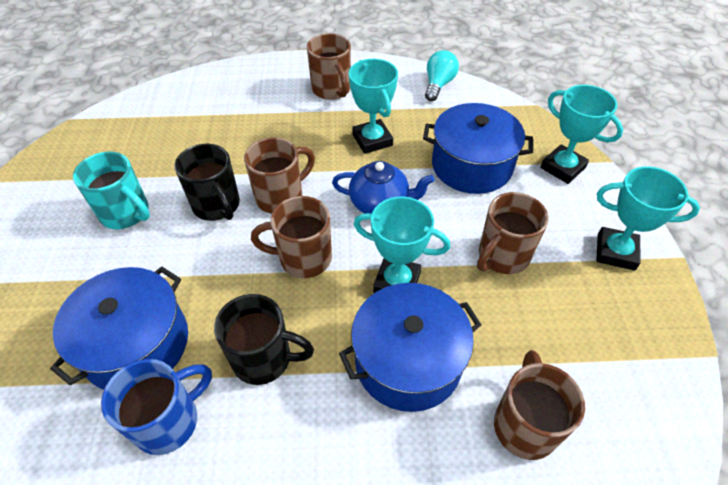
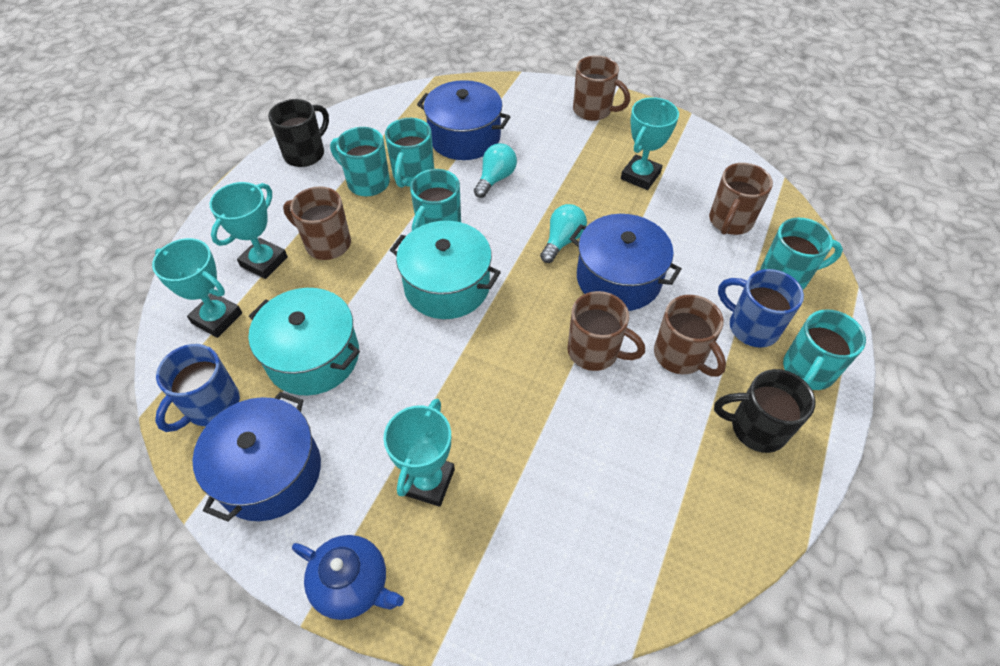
blue mug: [101,359,212,455] = 1 -> [155,344,240,432] [718,269,804,348] = 2
turquoise light bulb: [425,50,459,101] = 1 -> [474,143,517,198] [540,204,587,263] = 2
turquoise mug: [73,152,150,229] = 1 -> [330,127,390,196] [385,118,434,188] [410,169,461,231] [761,218,843,289] [783,309,866,390] = 5
turquoise pot: none = 0 -> [248,288,360,396] [390,221,501,319] = 2

